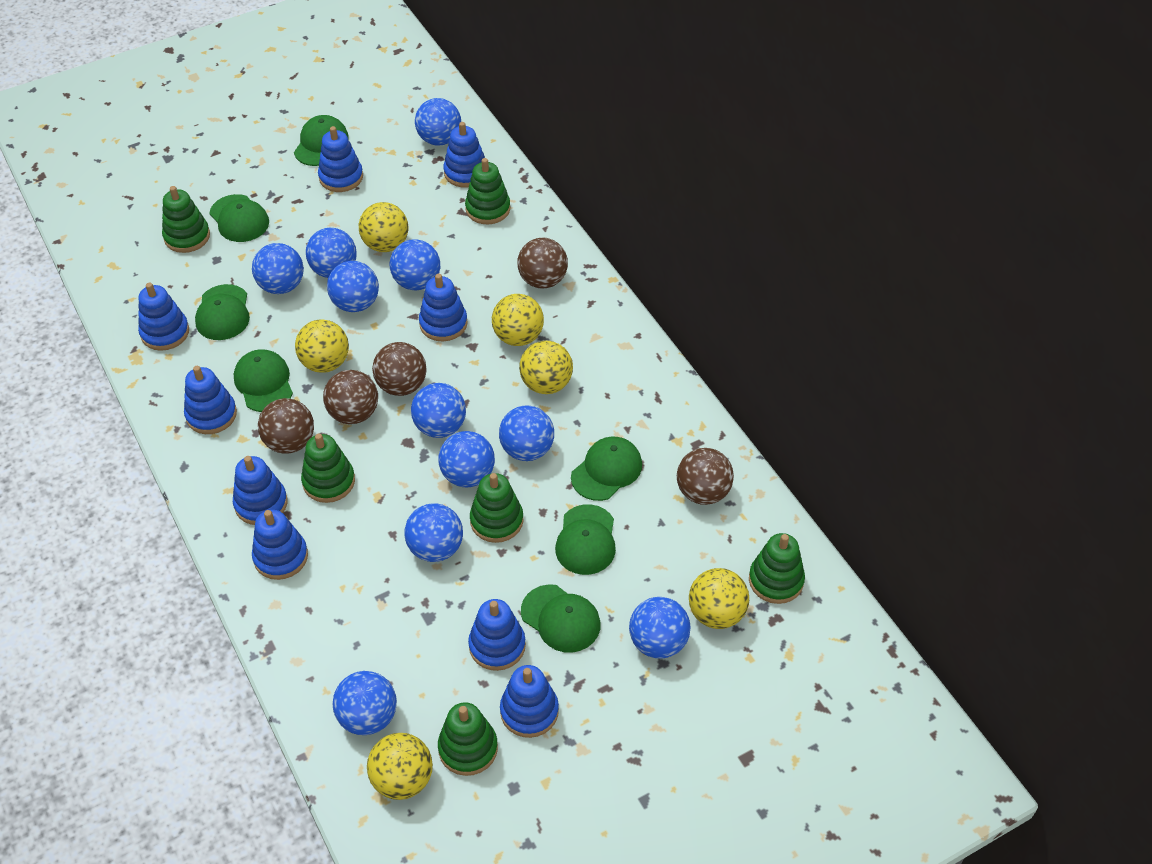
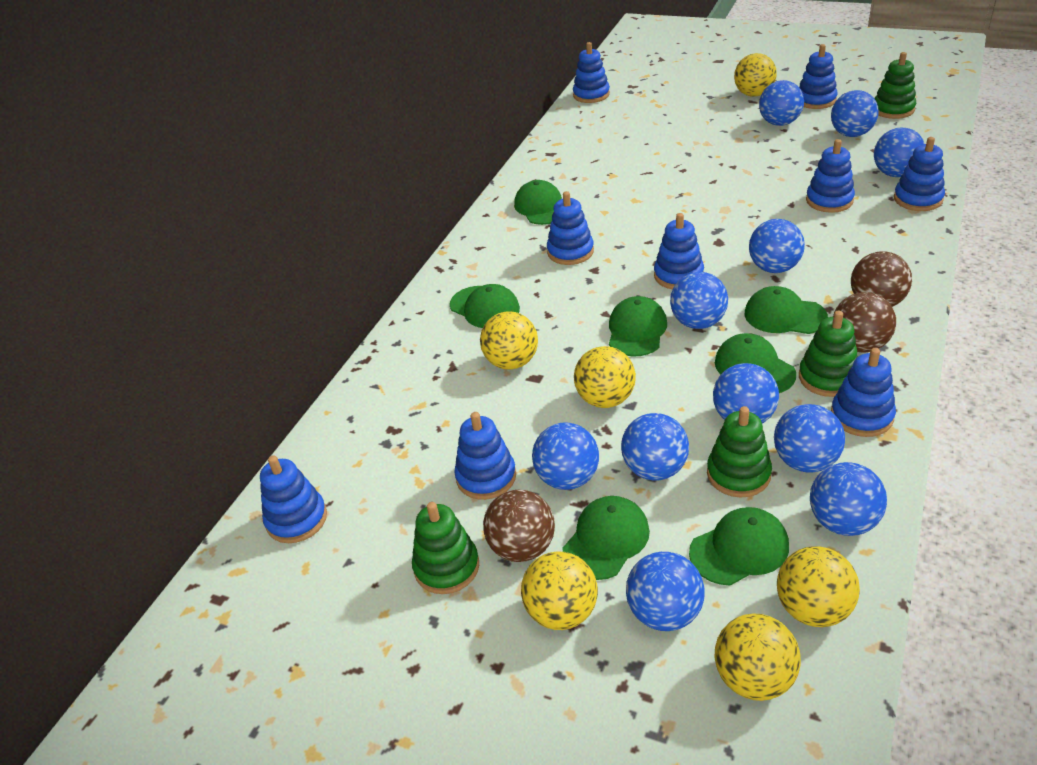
brown ball: [258,398,314,454] [323,370,378,424] [372,342,427,396] [517,238,568,289] [677,448,734,505] = 5 -> [483,490,555,562] [833,292,896,352] [851,251,912,307] = 3
green stacking toy: [162,186,210,253] [301,433,355,503] [438,702,498,776] [465,158,510,224] [470,473,523,543] [749,533,805,604] = 6 -> [412,502,479,594] [707,406,772,497] [799,311,858,397] [874,52,916,119] = 4

